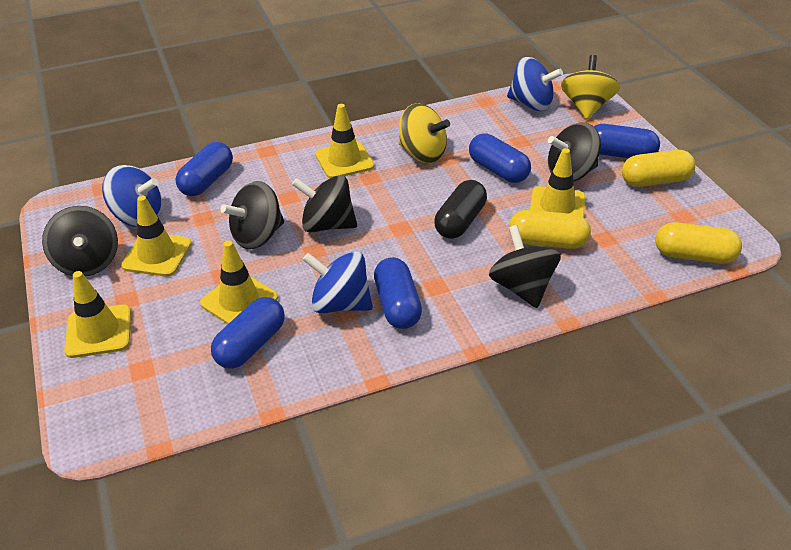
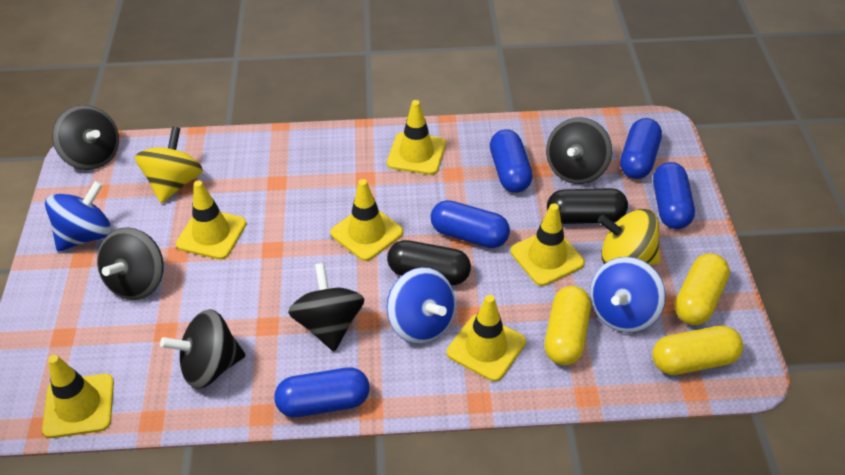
black capsule: [434,180,487,239] = 1 -> [387,240,471,285] [547,188,628,224] = 2
yellow traffic cone: [64,271,131,358] [121,196,192,277] [200,240,278,324] [315,104,374,178] [530,148,586,218] = 5 -> [42,355,114,438] [176,180,247,260] [330,179,403,261] [387,100,446,175] [447,295,526,382] [510,203,585,286] = 6

